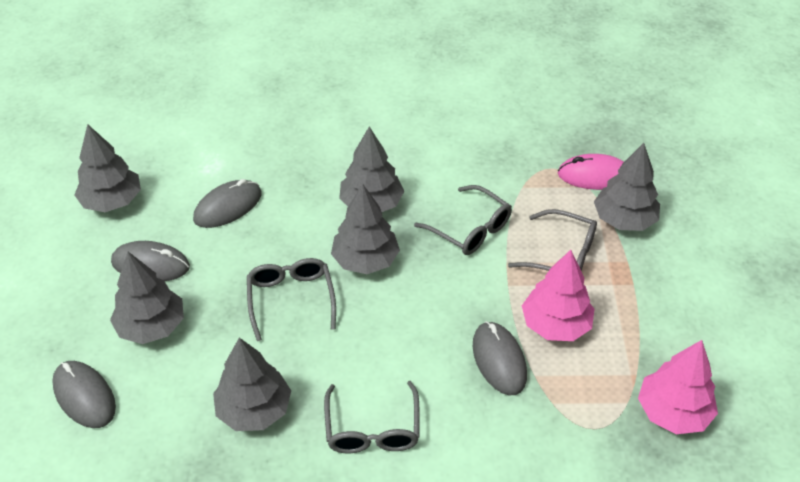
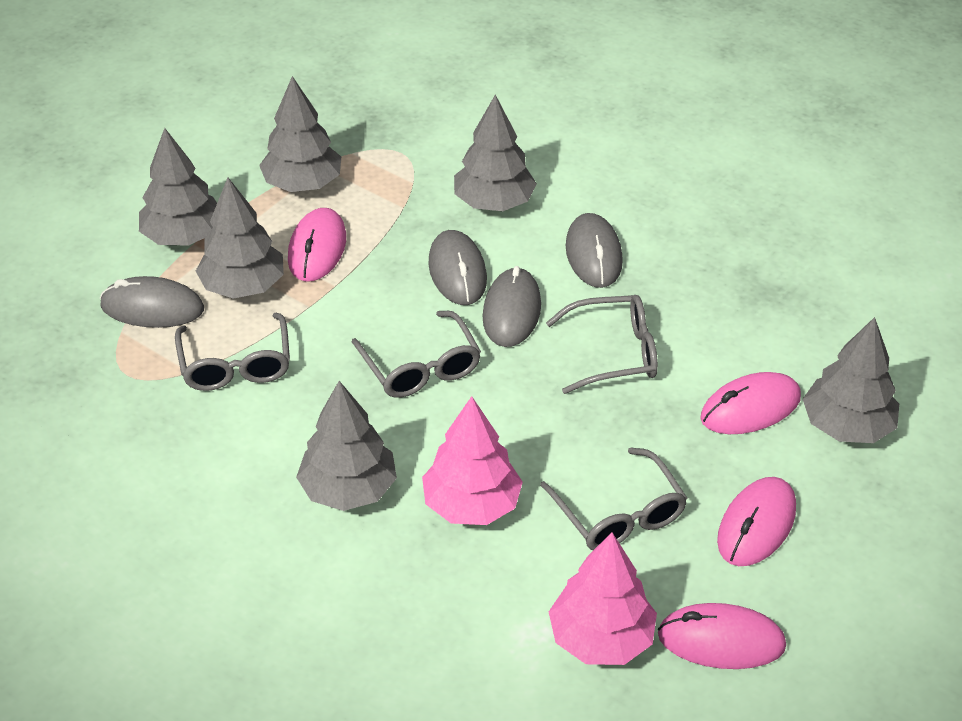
pink mouse: [558,154,624,190] = 1 -> [288,208,346,282] [658,603,786,669] [700,372,801,434] [717,477,796,566] = 4

